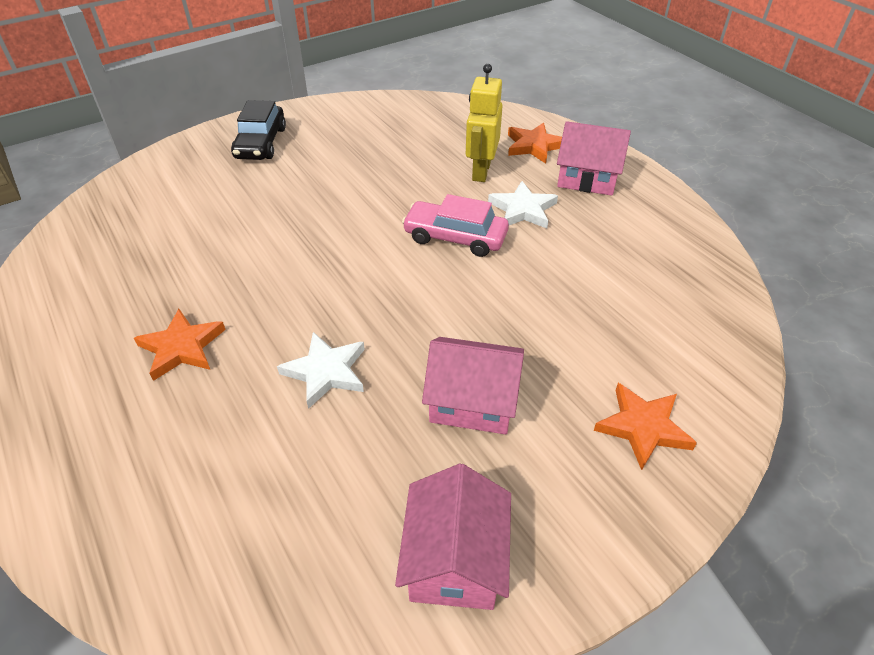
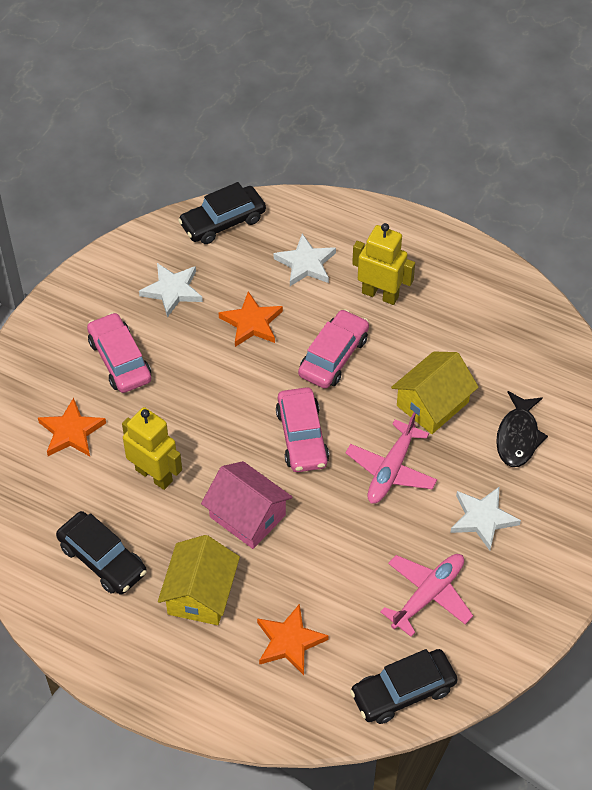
black car: [231,100,286,160] = 1 -> [56,511,147,595] [178,182,266,244] [350,649,458,724] = 3
black fish: none = 0 -> [496,391,548,467] = 1
pink car: [402,194,509,257] = 1 -> [87,312,151,393] [276,387,329,472] [298,309,369,389] = 3
pink house: [395,464,511,610] [422,337,524,434] [557,121,631,196] = 3 -> [201,461,293,549] = 1
pink plane: none = 0 -> [346,412,437,504] [380,554,473,637] = 2
white star: [277,332,365,409] [488,181,558,228] = 2 -> [139,263,203,318] [274,234,336,286] [450,487,521,551] = 3
yellow house: none = 0 -> [158,535,240,625] [391,351,479,434] = 2
yellow robot: [466,64,502,182] = 1 -> [122,407,182,490] [352,223,415,305] = 2

